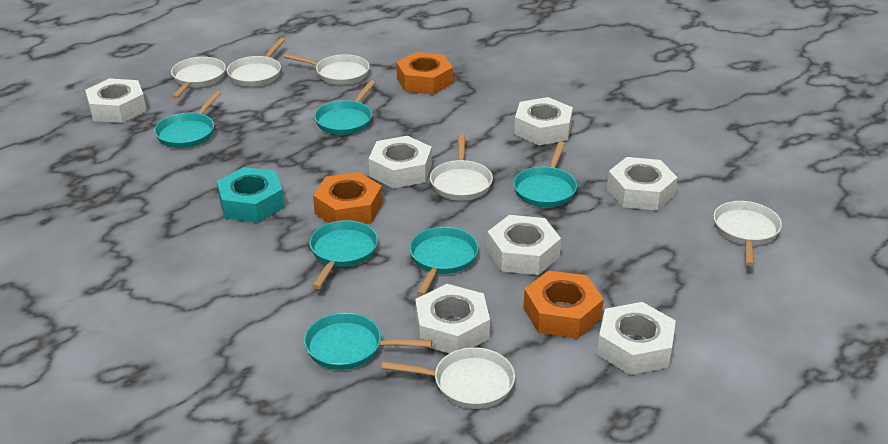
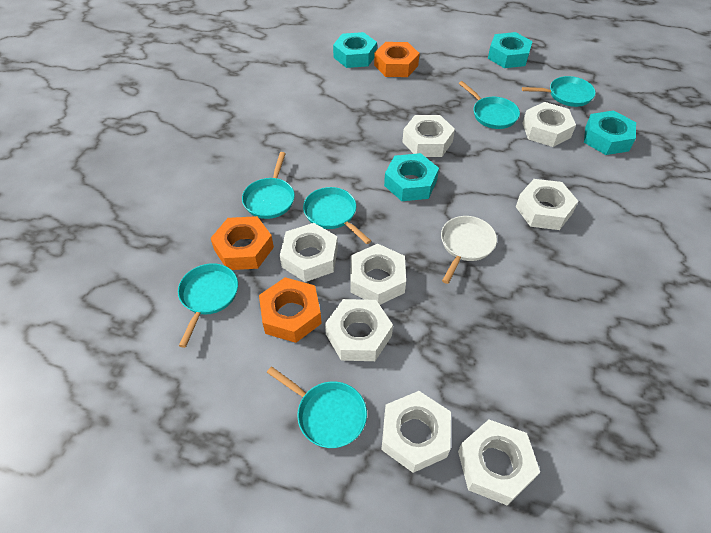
turquoise nut: [217,167,284,223] = 1 -> [333,32,377,68] [384,153,439,201] [488,32,533,68] [584,111,636,155] = 4
white nut: [85,78,146,123] [369,136,432,189] [415,284,490,354] [487,215,561,275] [514,97,573,145] [597,302,676,375] [607,157,678,211] = 7 -> [280,223,338,282] [325,299,393,361] [350,244,406,305] [381,391,451,473] [402,115,455,157] [458,420,540,505] [516,179,578,230] [522,102,576,147] = 8
white pan: [171,57,226,99] [227,38,285,87] [284,54,370,85] [381,347,515,409] [430,134,493,200] [713,201,782,266] = 6 -> [441,216,497,284] = 1

